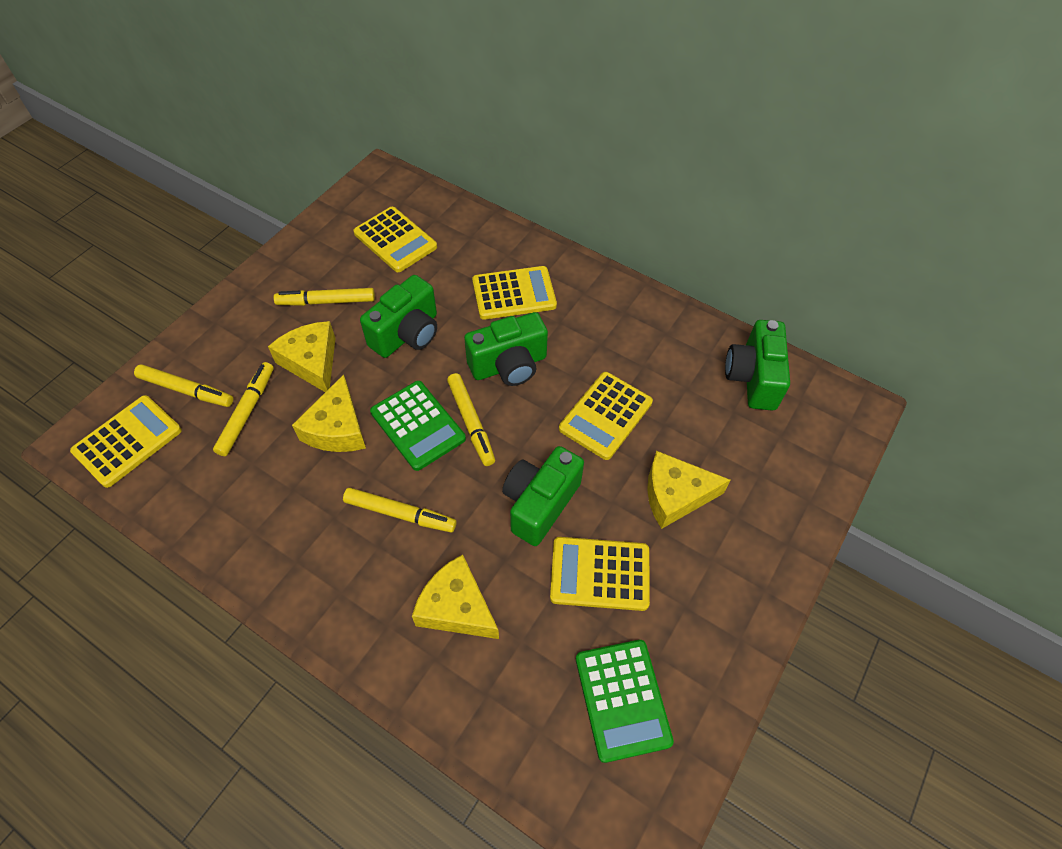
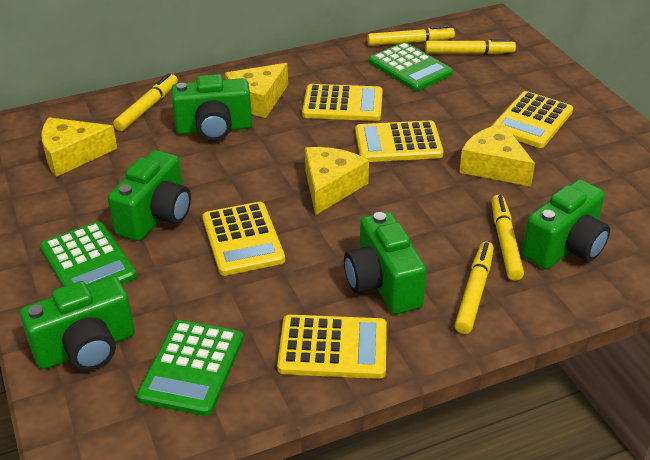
green calculator: [370,381,466,471] [576,640,674,763] = 2 -> [40,222,137,287] [137,320,243,416] [369,42,453,91] = 3
green camera: [360,275,437,358] [464,312,548,386] [502,446,584,546] [725,320,790,411] = 4 -> [20,276,135,371] [108,150,191,241] [171,74,252,141] [344,212,426,314] [522,180,610,269] = 5

